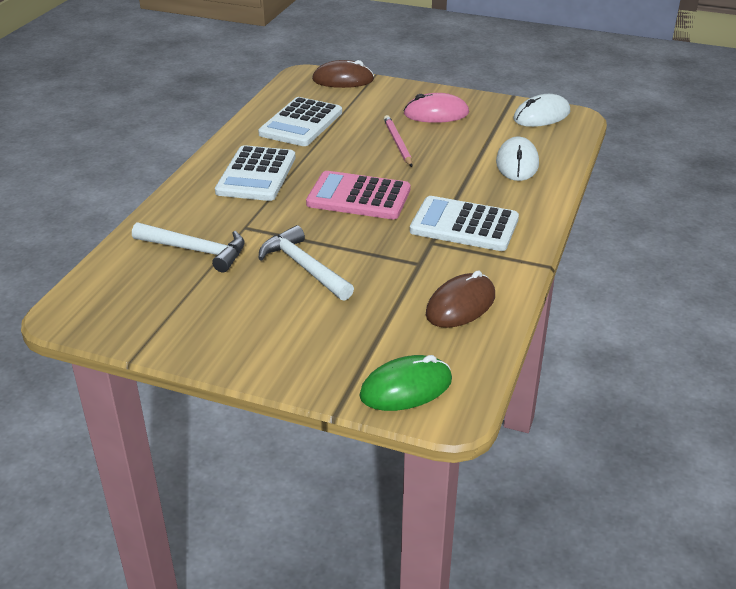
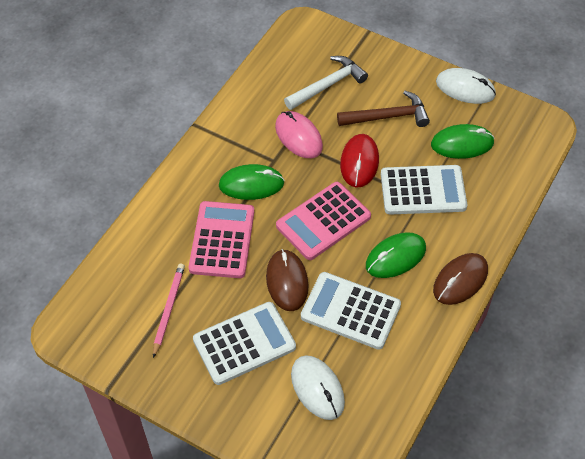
brown hammer: none = 0 -> [337,91,430,127] = 1
green mouse: [359,355,452,411] = 1 -> [219,164,284,200] [366,232,426,278] [431,124,495,159] = 3
pink calculator: [306,171,411,219] = 1 -> [189,201,254,278] [276,182,371,260] = 2
red mouse: none = 0 -> [340,134,379,187] = 1
white hammer: [132,222,245,272] [258,225,354,301] = 2 -> [284,56,368,110] = 1

